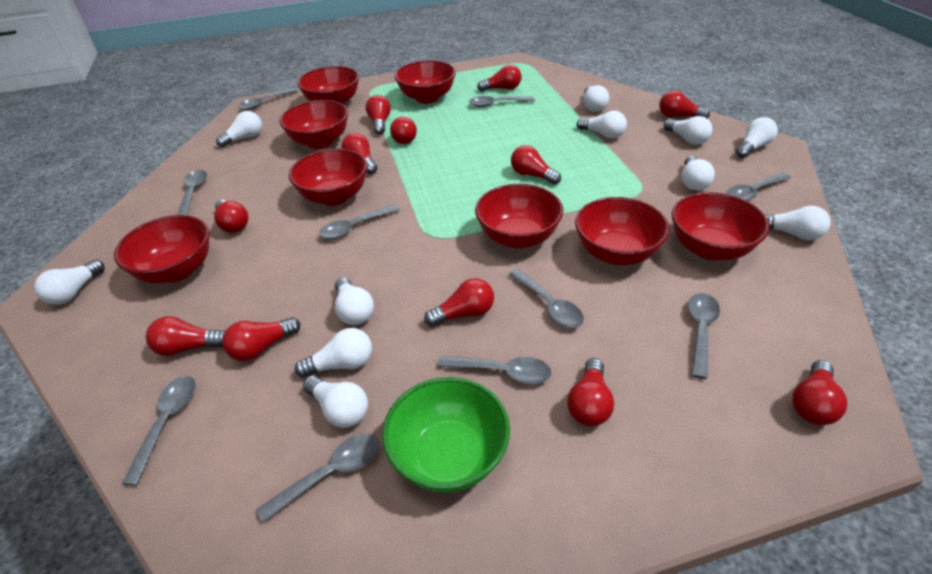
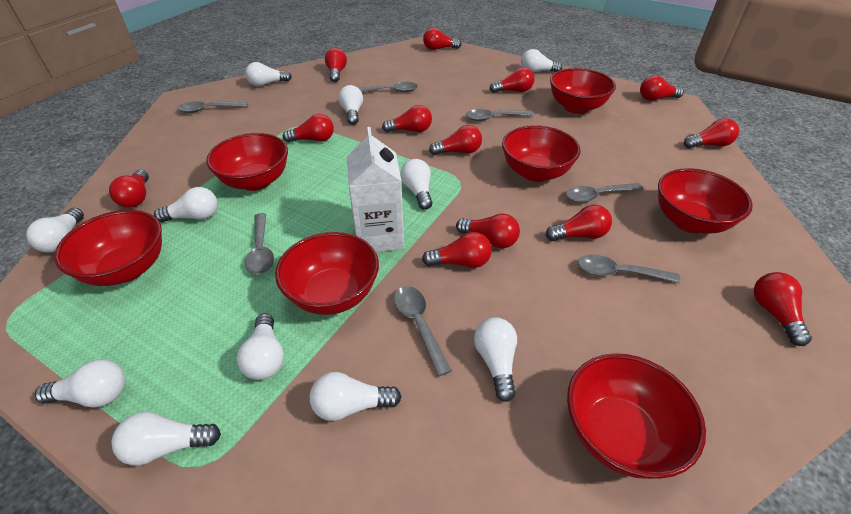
green bowl: [382,377,510,493] = 1 -> none = 0
grey spoon: [122,376,196,486] [177,170,207,215] [238,88,297,110] [256,434,380,523] [319,204,400,239] [438,356,552,384] [469,96,535,107] [509,269,584,327] [688,293,720,379] [726,173,791,201] = 10 -> [177,101,248,113] [245,213,274,274] [359,82,418,92] [394,286,452,376] [466,109,533,121] [566,183,644,203] [578,255,681,283] = 7
red bowl: [114,215,209,283] [279,100,348,149] [289,148,368,206] [297,66,359,105] [394,60,456,104] [475,184,563,249] [575,197,669,265] [672,192,770,260] = 8 -> [54,210,162,286] [206,133,288,191] [275,232,379,315] [502,125,581,182] [550,68,616,114] [567,353,706,479] [658,168,753,234] = 7
red light bulb: [146,316,225,356] [214,200,248,233] [222,317,300,361] [342,133,377,174] [366,95,391,135] [390,116,417,144] [424,278,494,327] [477,65,522,91] [511,145,561,185] [567,358,614,426] [659,90,710,118] [793,360,847,425] = 12 -> [109,170,149,208] [283,114,334,142] [325,48,347,82] [382,105,432,132] [422,232,492,268] [423,28,462,50] [429,125,482,155] [456,213,520,248] [489,67,535,93] [546,205,612,241] [640,75,684,101] [684,118,739,148] [754,272,812,346] = 13
white carton: none = 0 -> [347,127,404,252] = 1

